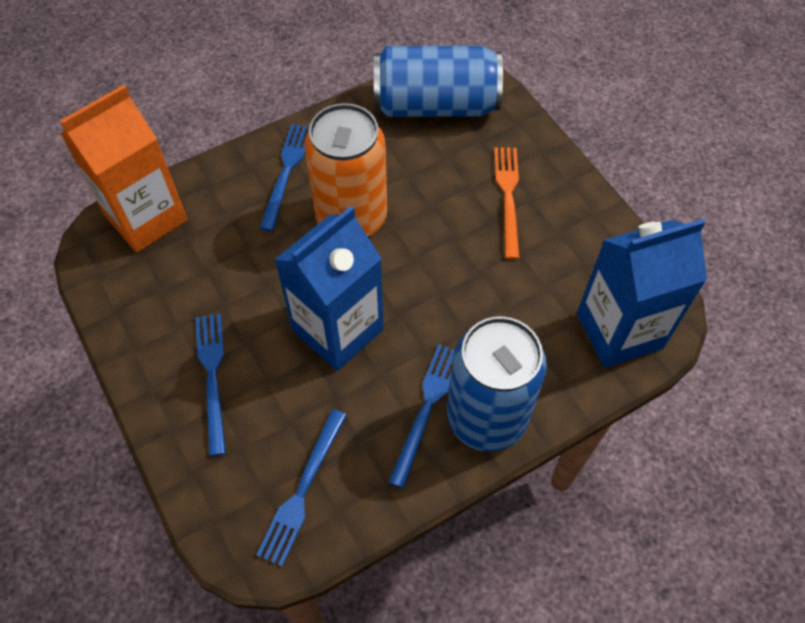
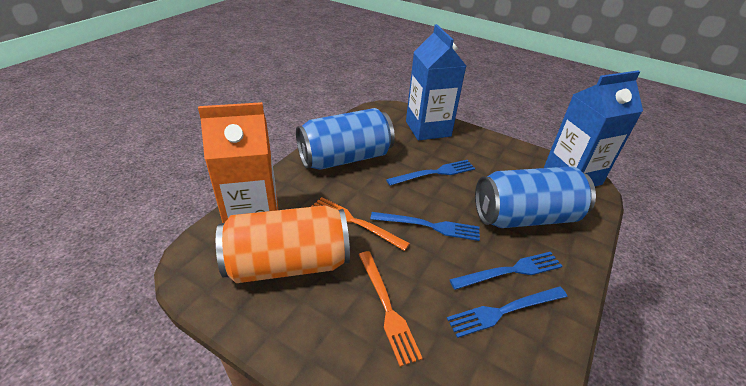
orange fork: [494,147,520,259] = 1 -> [311,197,410,251] [359,251,423,367] = 2

